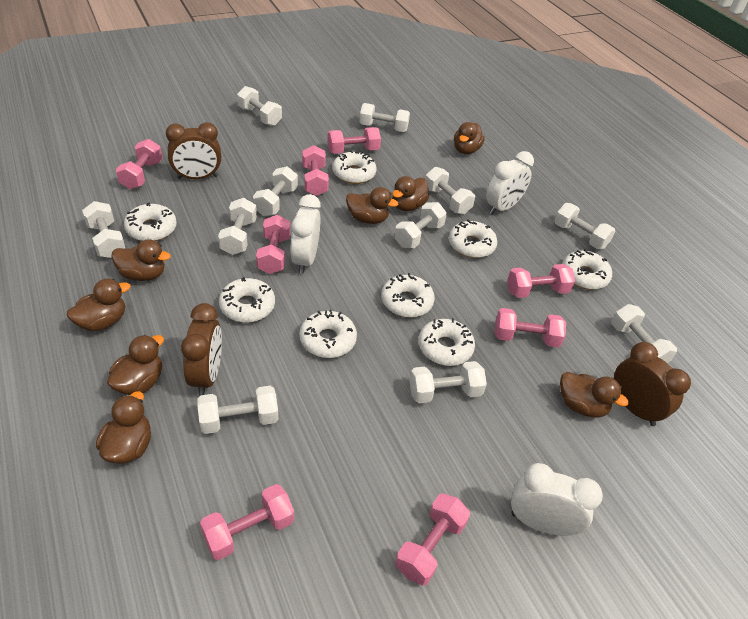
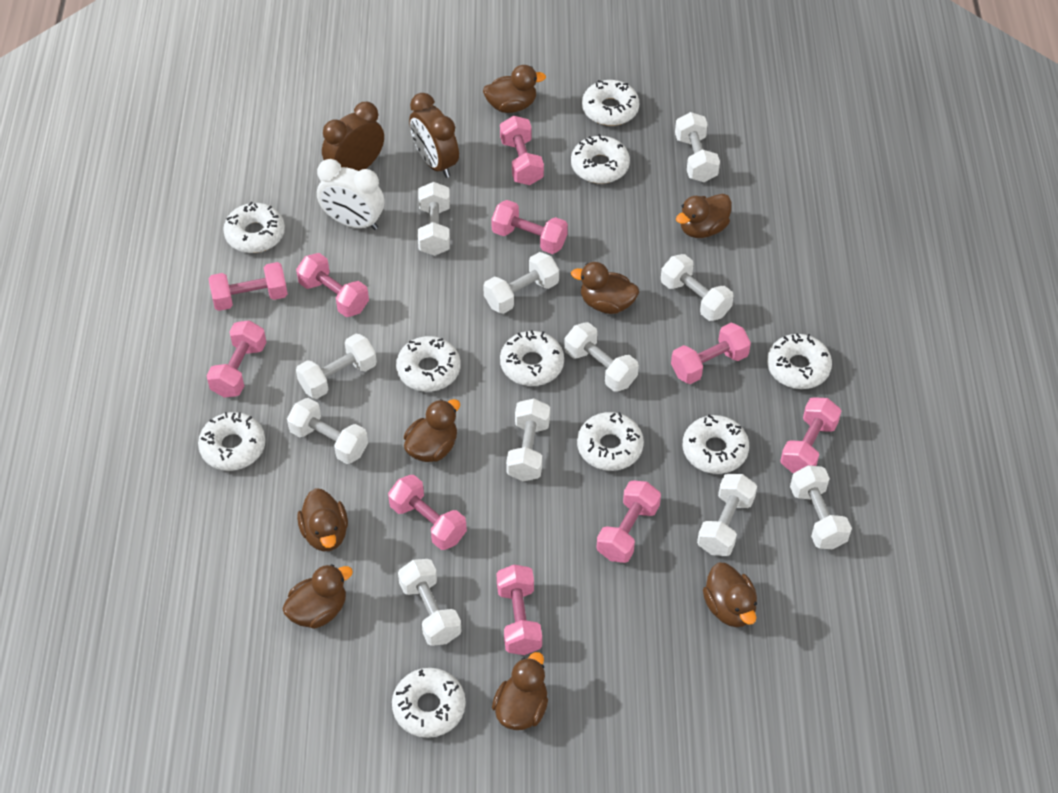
brown clock: [166,122,221,179] [181,303,222,396] [614,342,691,426] = 3 -> [322,102,384,171] [409,93,459,178] = 2
pink dumbbell: [116,139,162,189] [200,484,294,560] [256,215,290,274] [302,145,329,196] [327,127,381,154] [395,493,470,586] [495,308,566,347] [507,264,575,298] = 8 -> [206,320,267,398] [208,262,288,311] [296,253,369,317] [388,475,467,550] [491,200,568,254] [497,565,542,655] [500,116,544,185] [596,480,661,563] [671,323,751,384] [780,397,841,473] = 10
white clock: [290,194,321,274] [486,151,534,214] [511,463,603,536] = 3 -> [317,159,384,230] = 1
white donut: [124,203,177,241] [219,277,275,323] [299,310,357,358] [332,150,377,184] [381,273,435,318] [418,318,475,366] [449,219,498,258] [562,249,612,290] = 8 -> [198,412,265,471] [223,202,285,253] [392,668,466,738] [396,336,460,392] [500,330,564,386] [571,134,630,184] [577,412,644,471] [582,80,639,126] [683,415,749,474] [767,333,832,389] = 10

